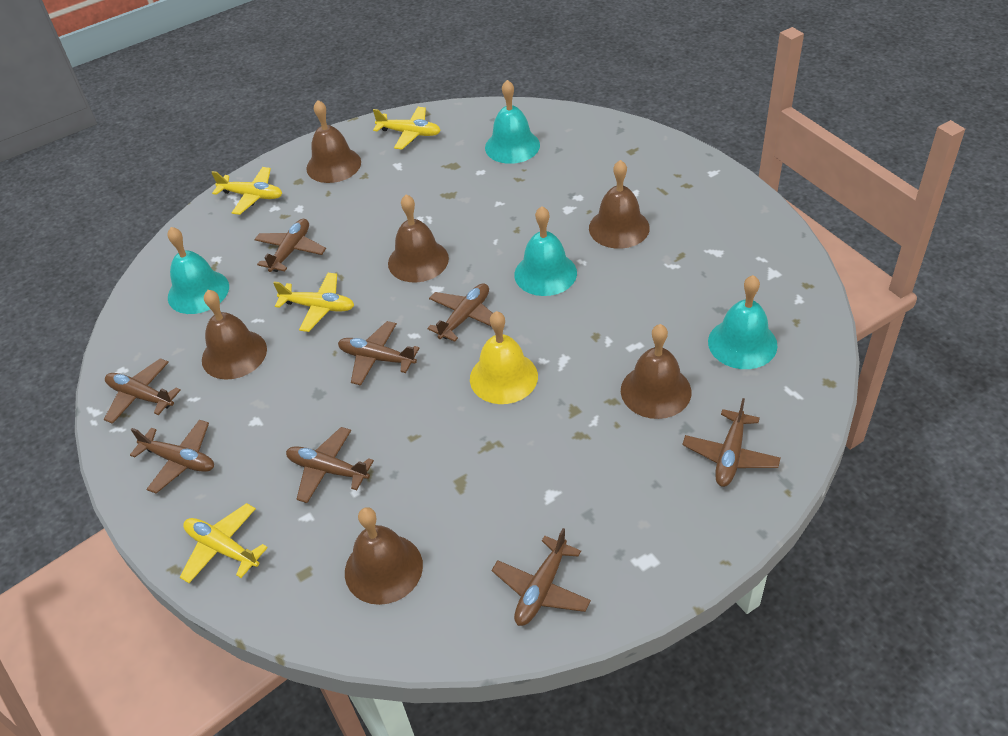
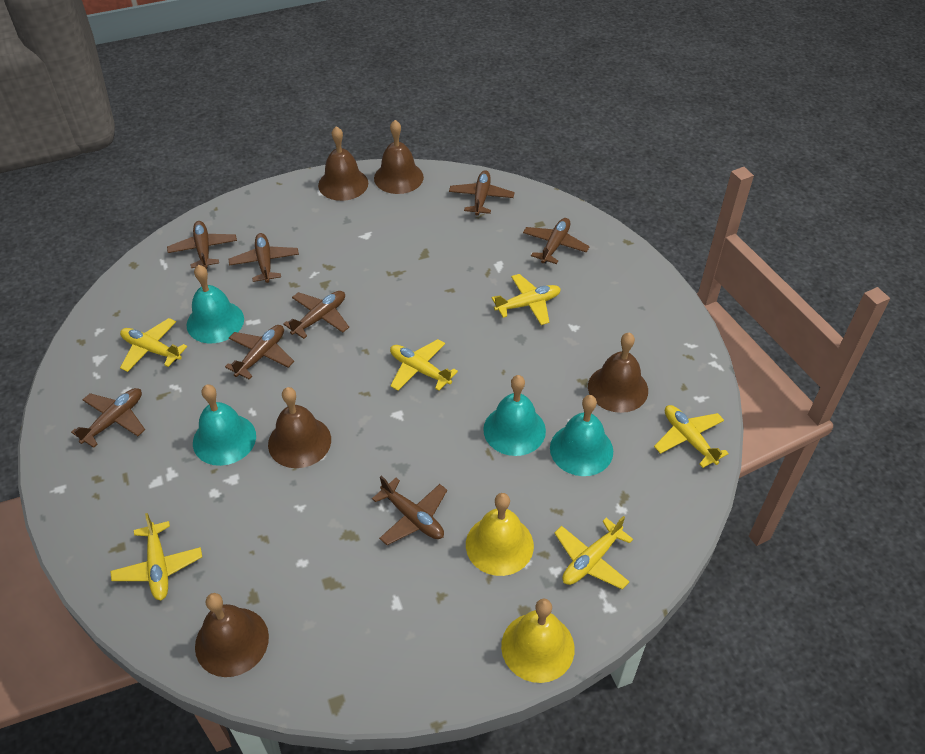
brown bell: [202,290,267,380] [306,100,361,183] [345,507,423,605] [388,194,449,282] [589,160,650,249] [621,324,691,419] = 6 -> [195,593,269,677] [268,387,331,468] [318,126,368,201] [374,120,424,194] [588,333,648,413] = 5
yellow bell: [470,311,538,404] = 1 -> [466,493,534,576] [501,598,575,683] = 2
yellow plane: [180,503,268,583] [211,167,282,215] [273,273,354,332] [373,107,441,150] = 4 -> [110,513,202,600] [120,318,187,372] [390,339,458,391] [492,274,561,325] [554,516,633,589] [654,405,729,468] = 6

